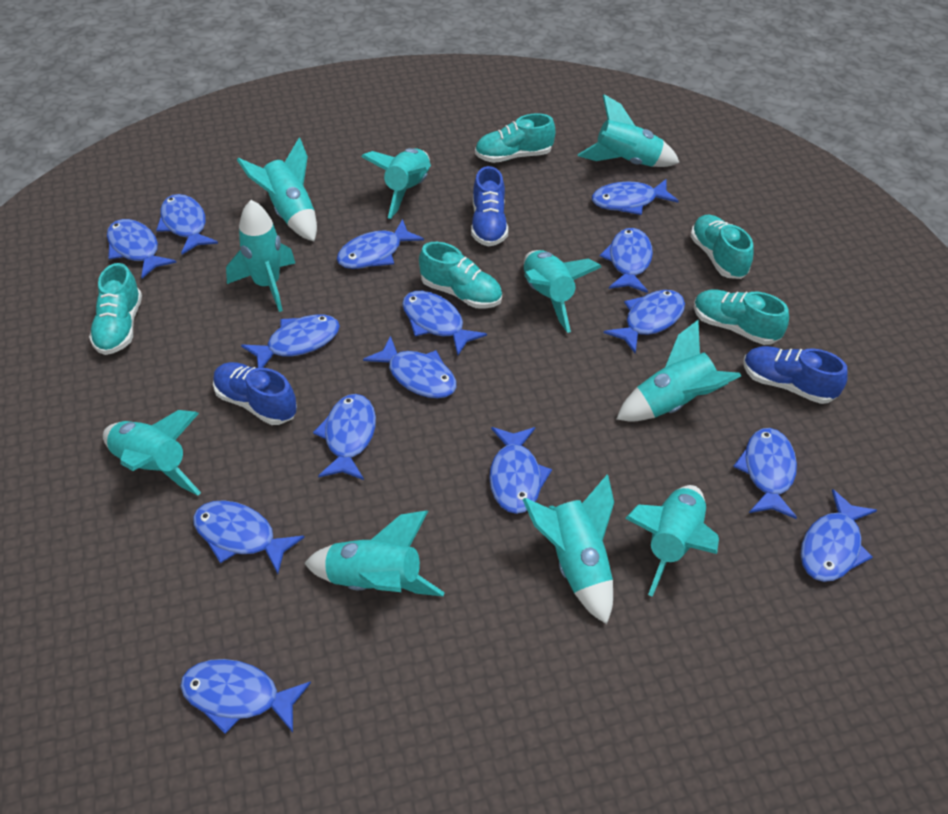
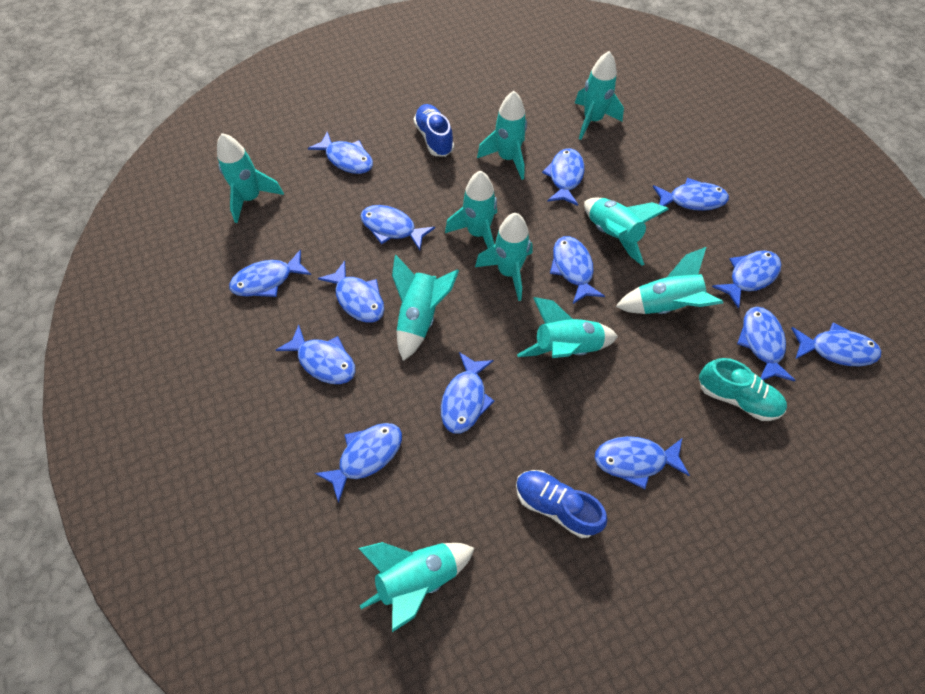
blue fish: [107,219,177,279] [156,194,218,254] [180,659,311,734] [193,500,305,574] [241,315,340,368] [313,394,376,480] [337,219,424,269] [363,336,457,398] [402,291,487,356] [489,427,552,514] [592,179,679,215] [600,228,653,293] [604,290,685,353] [733,428,797,519] [800,489,877,582] = 15 -> [229,249,311,297] [276,324,356,384] [308,132,373,174] [315,423,402,503] [318,260,385,323] [360,205,435,250] [441,352,495,434] [542,148,585,206] [550,236,605,304] [595,436,690,489] [653,178,729,211] [712,250,781,309] [737,307,796,381] [791,322,881,366] = 14
blue shoe: [213,362,297,425] [471,166,508,246] [743,346,848,404] = 3 -> [414,104,454,157] [516,470,608,538] = 2
turquoise shoe: [89,263,142,355] [419,242,502,309] [475,113,556,163] [690,215,754,279] [694,290,789,345] = 5 -> [699,358,787,421] = 1

